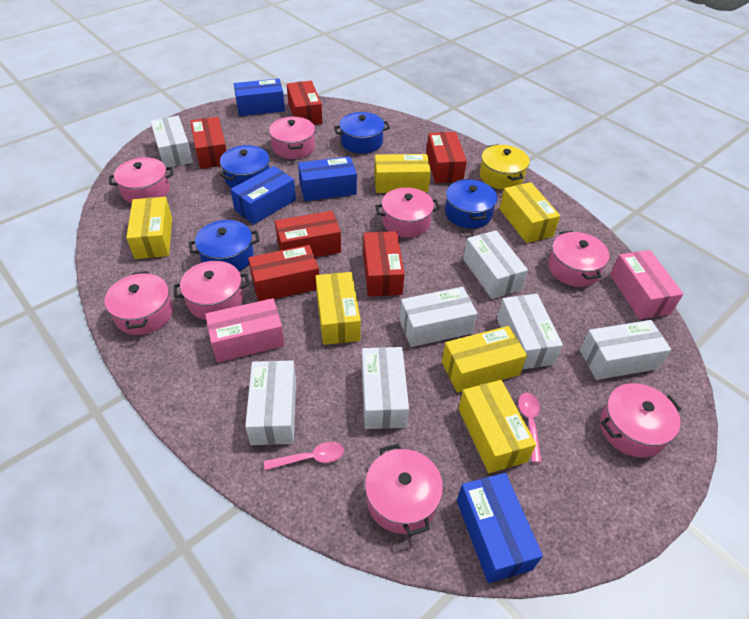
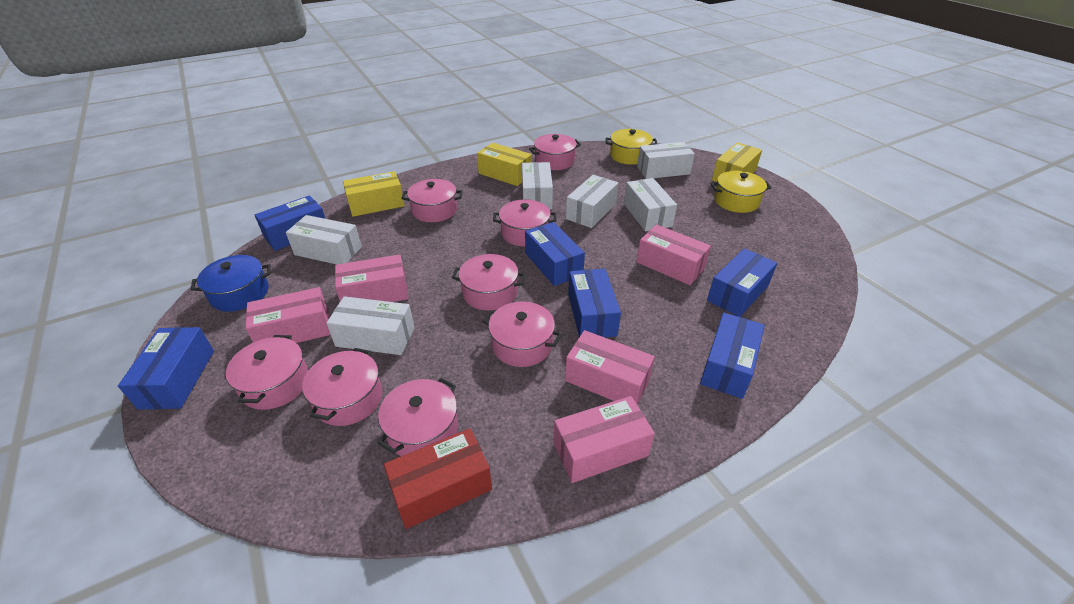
blue box: [230,166,296,224] [234,79,285,116] [298,156,357,201] [457,473,543,583] = 4 -> [118,327,214,410] [255,195,325,251] [525,222,585,286] [568,268,621,337] [700,313,765,399] [707,248,777,317] = 6
blue pot: [189,220,260,271] [220,145,269,188] [334,112,390,154] [445,179,497,229] = 4 -> [191,255,271,312] = 1
pink box: [205,298,285,363] [610,250,683,319] = 2 -> [245,287,331,343] [335,254,409,302] [553,396,655,483] [565,330,655,405] [637,224,711,285] = 5
pink spoon: [264,442,344,470] [518,393,542,463] = 2 -> none = 0
red box: [190,117,227,169] [248,245,319,301] [275,211,341,257] [287,81,322,125] [363,231,404,296] [426,132,467,183] = 6 -> [384,428,492,529] = 1
white box: [150,116,193,167] [245,360,296,445] [362,347,409,429] [399,287,477,347] [463,230,528,299] [497,294,563,369] [580,320,671,380] = 7 -> [286,215,362,265] [326,296,415,355] [522,162,553,210] [566,175,619,228] [624,178,677,232] [637,142,695,179] = 6
yellow box: [126,197,172,259] [316,272,361,345] [374,154,431,193] [442,326,527,393] [458,380,536,473] [499,182,560,243] = 6 -> [343,171,405,217] [477,143,532,186] [712,142,762,182] = 3
yellow pot: [480,144,530,189] = 1 -> [605,129,657,165] [711,171,772,213] = 2

